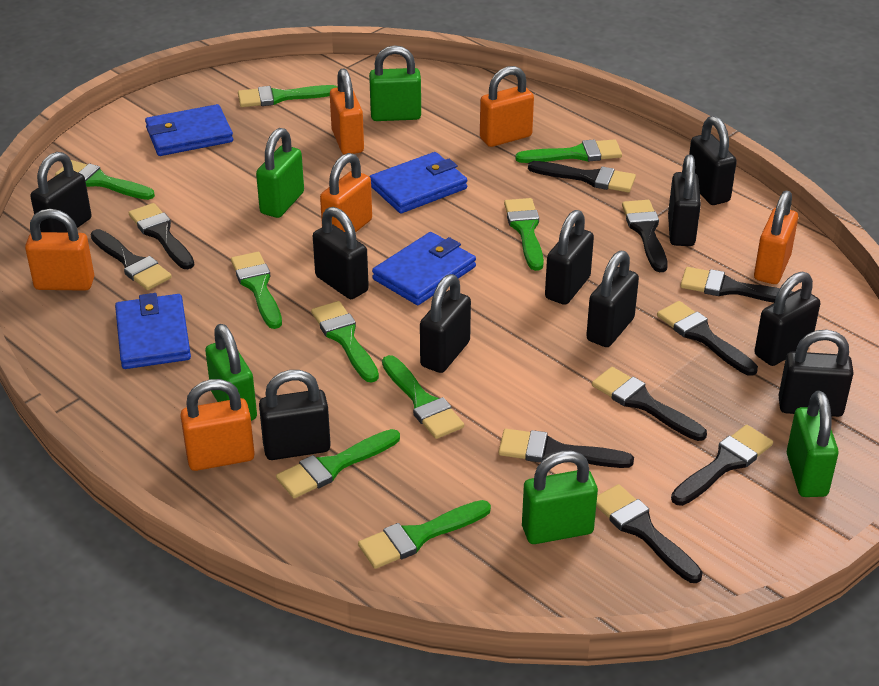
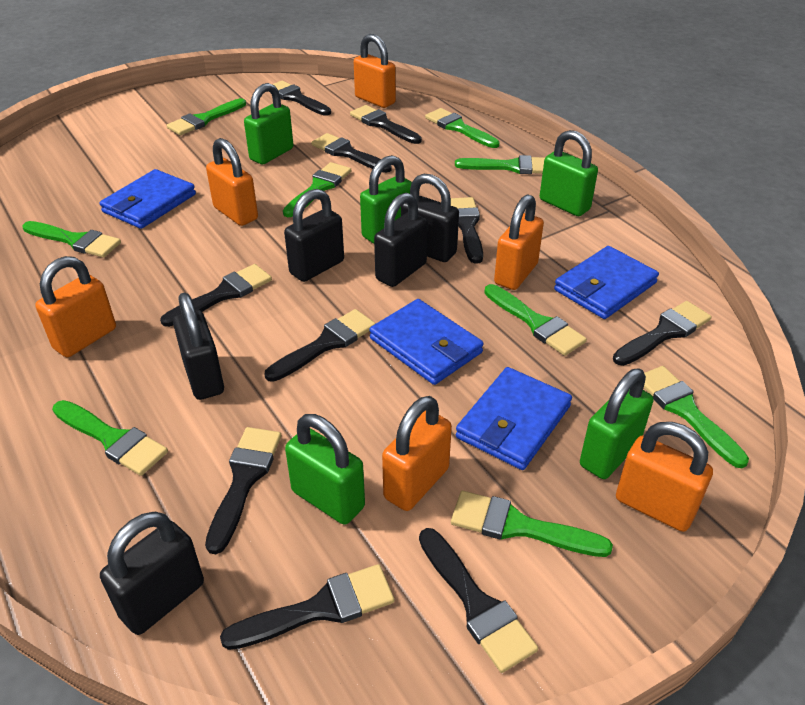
black padlock: [30,152,92,233] [259,370,331,460] [313,207,369,299] [420,274,471,373] [545,210,594,305] [586,251,639,347] [668,155,701,246] [689,116,737,205] [755,272,820,366] [778,330,854,417] = 10 -> [100,512,204,635] [173,293,224,400] [284,189,344,282] [374,193,428,287] [401,174,459,262] = 5

